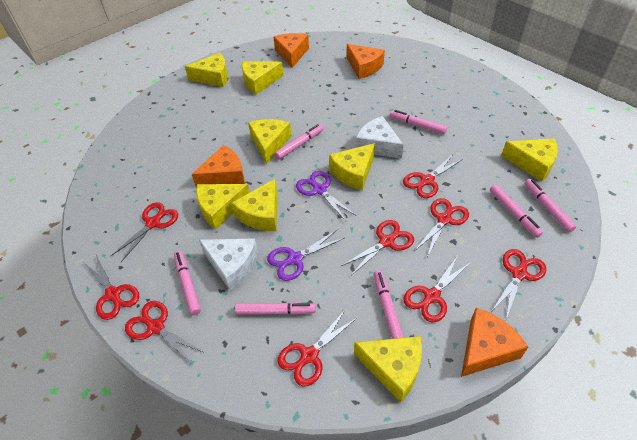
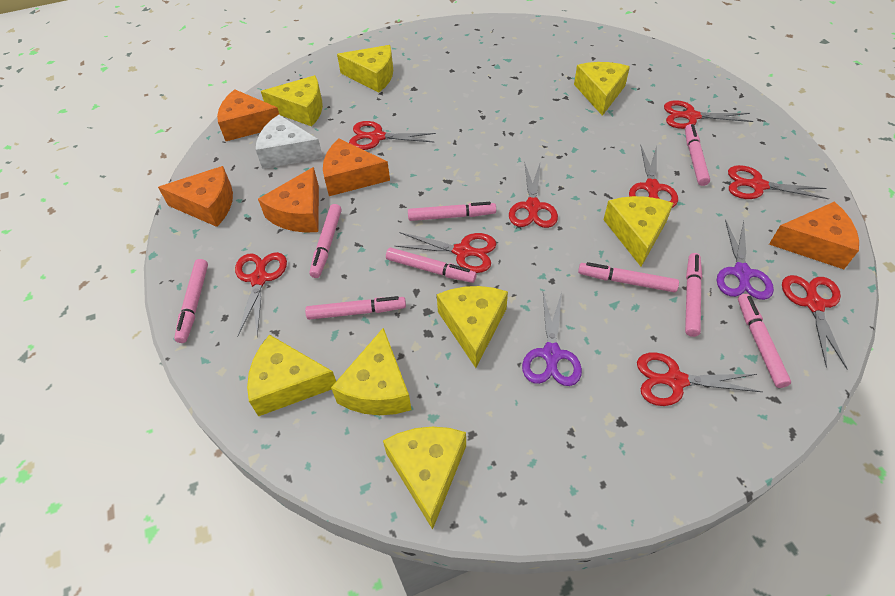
orange cheese: [192,145,245,188] [274,33,309,68] [347,44,385,79] [461,308,528,377] = 4 -> [158,166,233,227] [217,89,279,141] [258,167,319,233] [323,139,390,196] [769,202,859,269] = 5
pink marker: [174,251,201,315] [235,302,316,315] [275,124,324,160] [374,270,404,339] [390,110,447,134] [490,185,543,238] [524,179,576,232] = 7 -> [174,259,208,343] [305,296,406,320] [309,204,342,278] [386,247,477,283] [408,202,496,221] [578,262,679,292] [685,124,710,186] [685,253,702,337] [738,294,791,388] = 9
white cheese: [199,238,258,290] [355,116,404,159] = 2 -> [256,115,323,169] = 1

